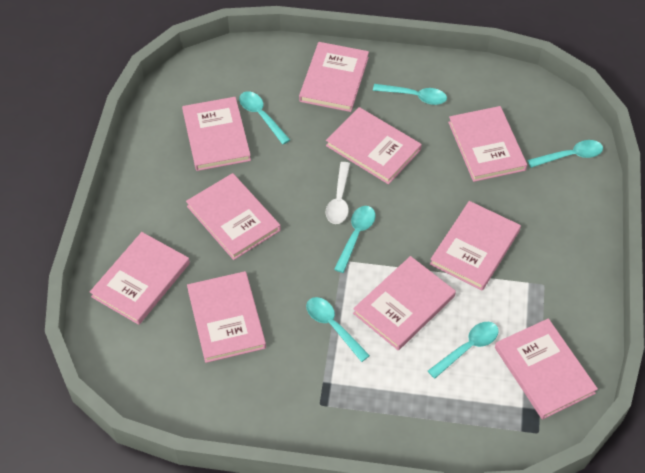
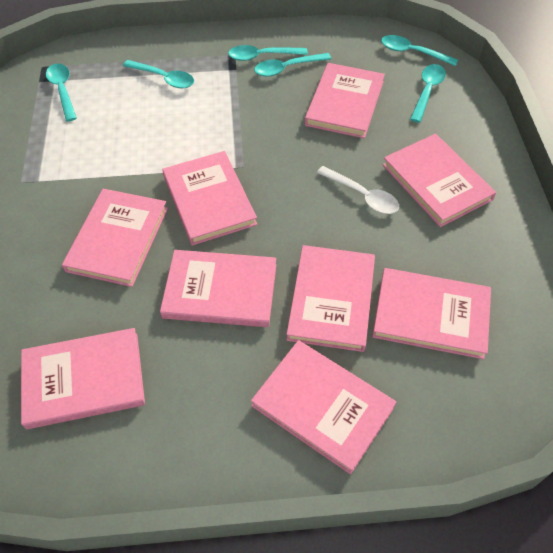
pink book: [90,232,190,325] [182,97,251,171] [186,173,281,260] [187,271,266,363] [299,42,369,112] [326,107,422,185] [353,256,456,350] [430,201,521,290] [448,106,527,182] [495,318,598,420] = 10 -> [21,328,145,429] [62,189,168,287] [160,250,276,327] [162,151,257,246] [251,340,396,474] [286,245,375,352] [305,63,385,138] [372,268,491,359] [383,134,496,227] = 9

